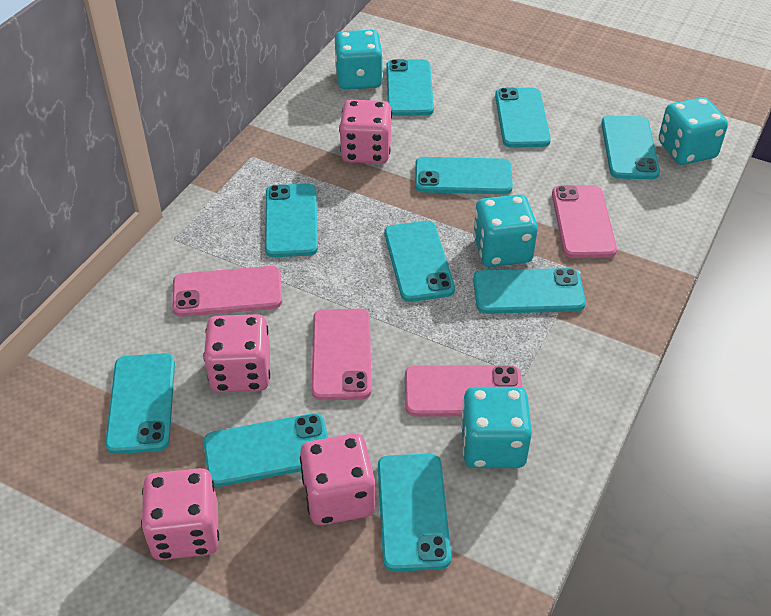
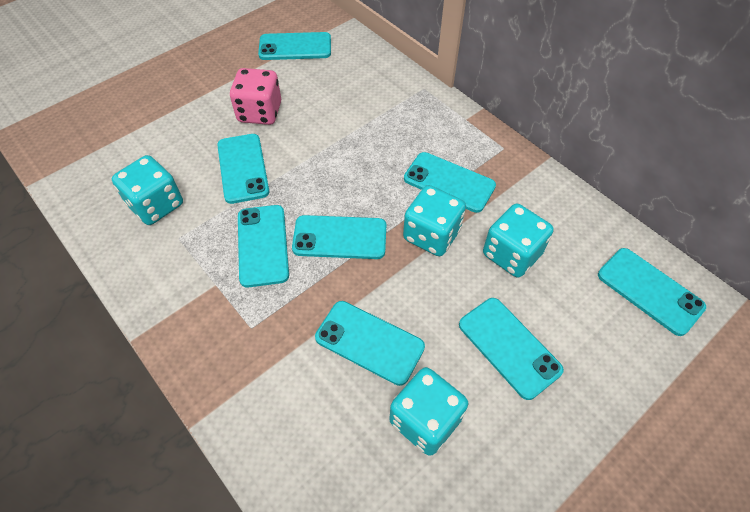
pink dice: [141,468,219,560] [203,314,270,393] [300,434,375,525] [339,100,392,164] = 4 -> [230,68,281,125] = 1
pink phone: [172,266,282,317] [311,309,372,400] [405,365,523,417] [552,185,617,258] = 4 -> none = 0
turquoise phone: [105,353,175,454] [203,413,328,487] [265,184,318,257] [378,454,451,572] [385,221,455,302] [386,59,434,116] [415,157,513,194] [473,268,586,314] [495,88,551,148] [601,116,660,179] = 10 -> [217,134,269,204] [238,205,289,288] [258,32,331,60] [292,215,386,259] [315,301,425,386] [404,152,496,213] [459,298,564,400] [598,248,706,336] = 8

